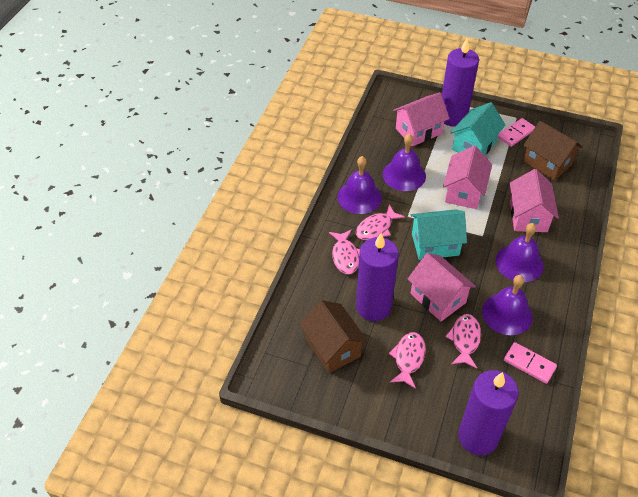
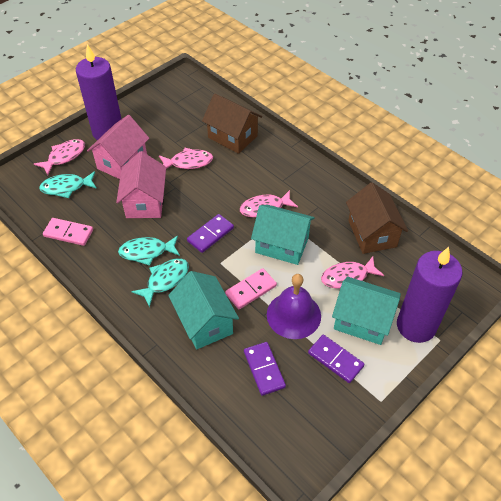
pink house: [393,92,449,146] [408,253,476,321] [443,146,492,209] [510,169,559,232] = 4 -> [87,115,149,179] [116,151,166,218] = 2
purple bell: [338,156,382,214] [383,134,426,191] [482,275,533,335] [496,223,544,282] = 4 -> [267,274,321,339] = 1
purple candle: [356,233,399,321] [442,38,479,127] [458,370,519,455] = 3 -> [76,44,121,140] [397,247,462,343] = 2
purple domino: none = 0 -> [187,214,234,253] [244,342,286,396] [308,335,365,383] = 3
turquoise fish: none = 0 -> [39,171,97,198] [118,235,180,266] [131,258,189,307] = 3
turquoise house: [411,209,467,260] [450,102,506,156] = 2 -> [168,271,239,350] [251,204,315,265] [332,277,401,345] = 3

